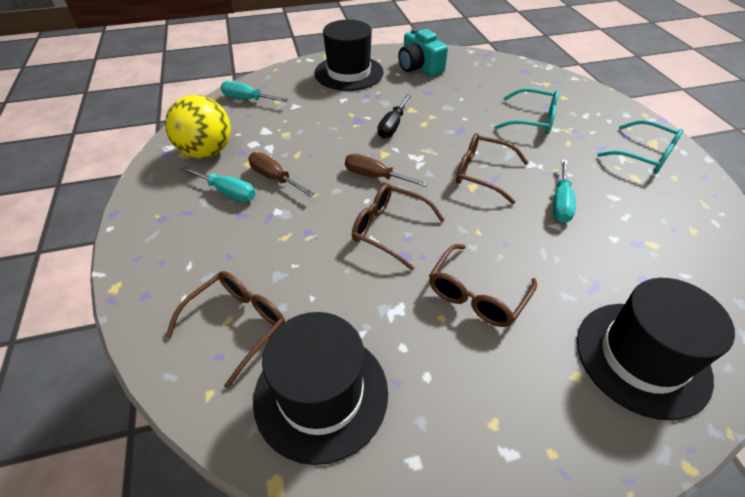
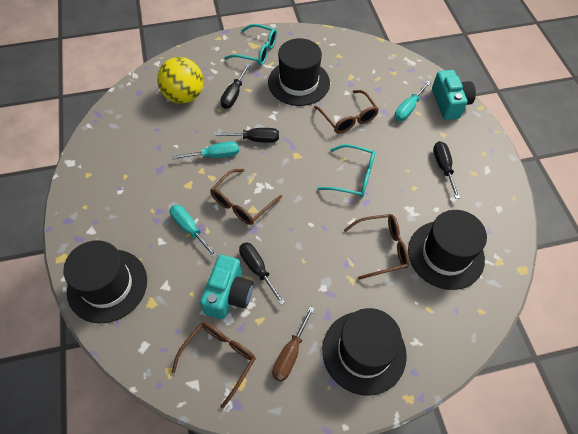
black hat: [253,312,388,465] [314,20,384,91] [577,278,735,420] = 3 -> [63,240,147,323] [268,38,330,106] [322,308,407,396] [408,210,487,290] = 4
black screwdriver: [377,94,412,139] = 1 -> [214,128,279,143] [220,64,250,109] [239,242,285,305] [433,141,460,199] = 4
brown screwdriver: [248,152,314,197] [345,154,428,187] = 2 -> [272,306,315,382] = 1
turquoise camera: [398,28,448,76] = 1 -> [200,255,253,319] [432,70,476,120] = 2

